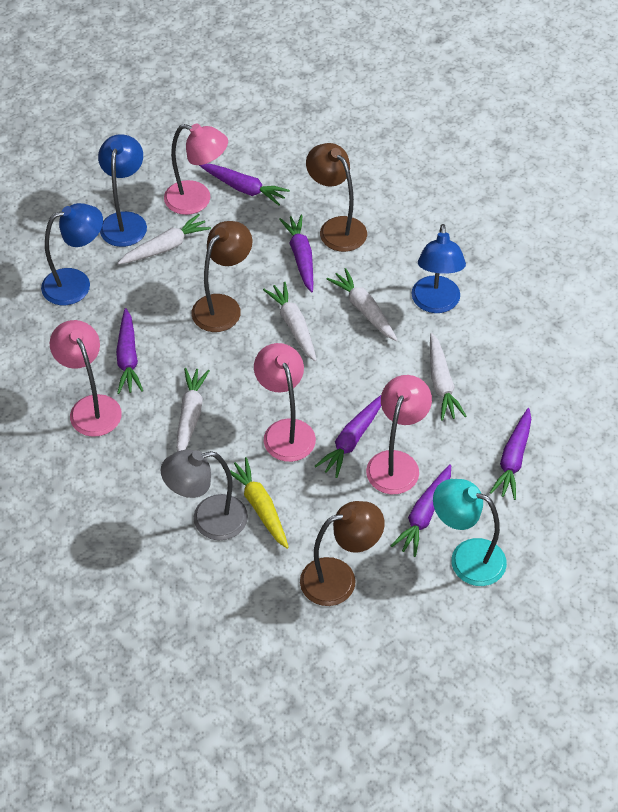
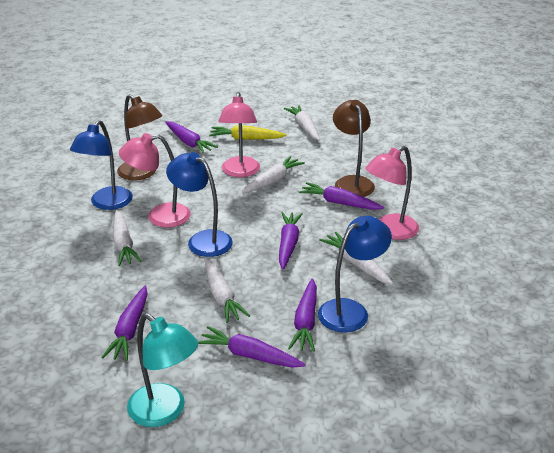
brown lamp: [191,221,252,332] [300,501,385,606] [306,143,367,252] = 3 -> [117,94,162,181] [333,100,375,197] = 2
grey lamp: [161,449,248,540] = 1 -> none = 0
pink lamp: [50,320,122,437] [164,124,228,215] [254,343,316,462] [366,375,432,494] = 4 -> [119,133,191,228] [218,92,260,177] [366,146,419,240] = 3

